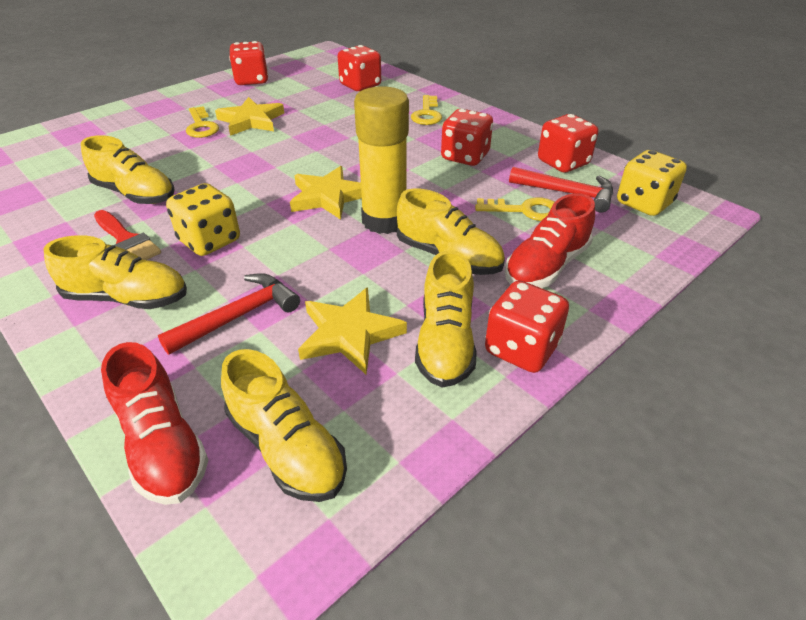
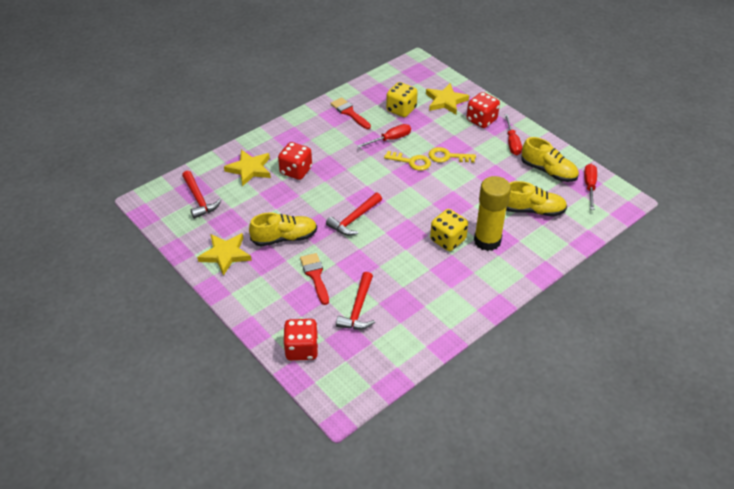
red brush: [94,210,161,260] = 1 -> [300,253,329,305] [330,97,371,129] = 2
red dice: [229,41,268,85] [338,45,381,91] [441,109,493,166] [485,281,569,373] [538,114,598,173] = 5 -> [278,142,312,180] [283,319,318,361] [467,92,500,128] = 3
red hammer: [158,273,300,355] [509,167,613,213] = 2 -> [182,171,221,219] [326,193,382,235] [336,272,375,330] = 3
red screwdriver: none = 0 -> [357,124,411,148] [505,114,522,155] [584,164,597,210] = 3
red shoe: [101,342,208,505] [505,193,595,288] = 2 -> none = 0
yellow key: [186,106,219,138] [411,95,442,125] [475,197,554,221] = 3 -> [384,151,431,171] [429,147,476,163] = 2
yellow shoe: [43,235,187,309] [81,135,175,204] [221,349,347,502] [397,188,505,275] [415,250,477,388] = 5 -> [249,212,317,246] [506,181,567,217] [521,137,579,182] = 3

